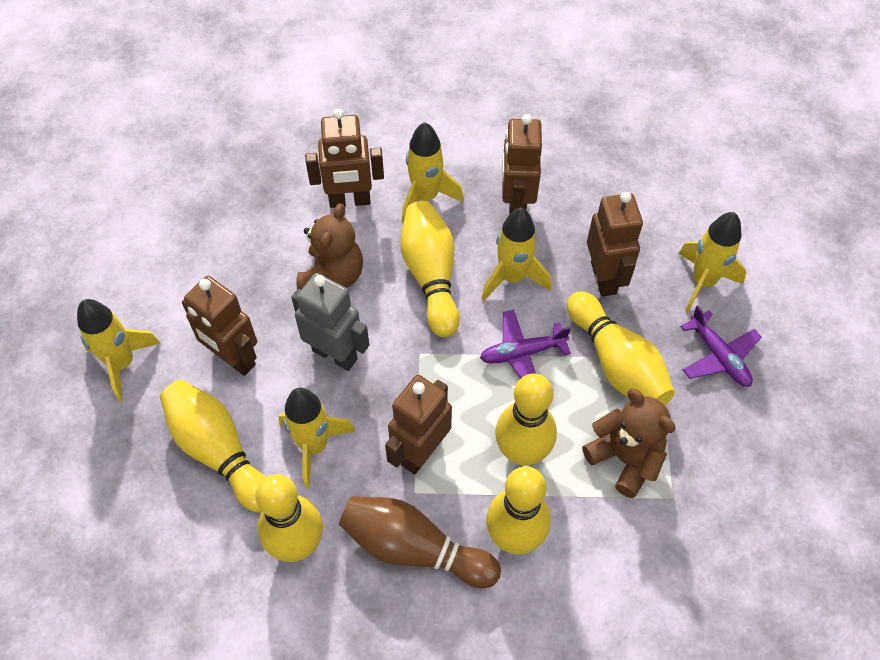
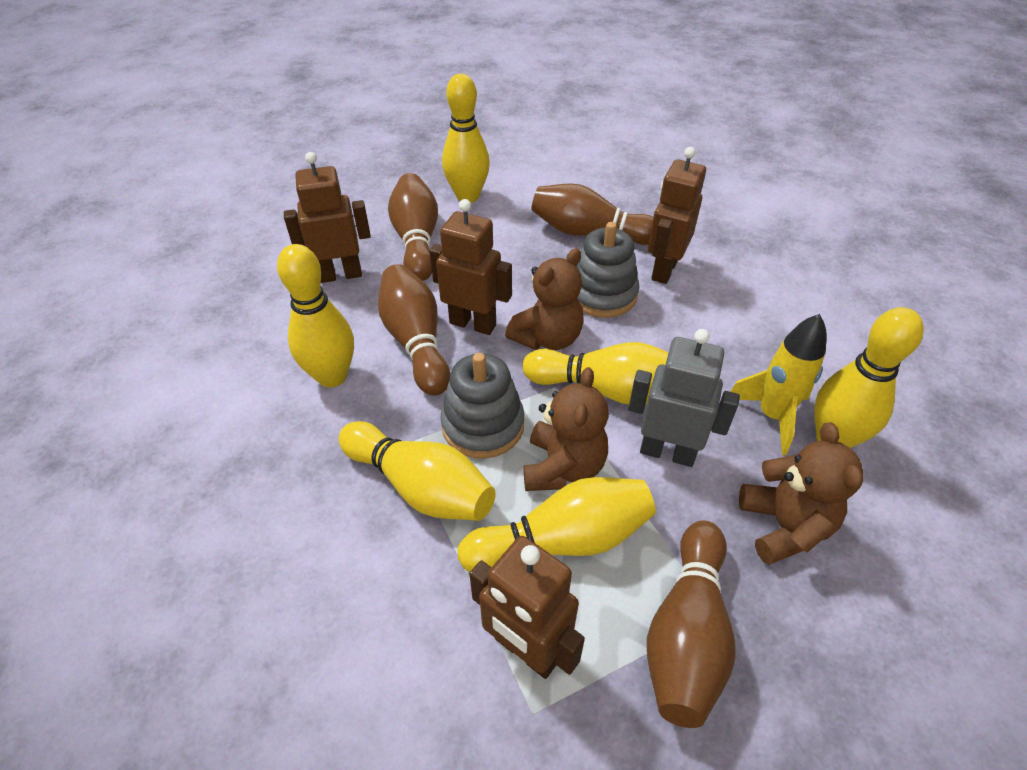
brown bowling pin: [339,496,501,588] = 1 -> [378,264,450,396] [388,173,438,281] [531,183,653,245] [647,521,736,728] = 4
brown robot: [182,276,257,376] [305,109,384,208] [385,375,452,474] [502,114,542,214] [587,192,643,297] = 5 -> [284,152,371,283] [430,199,512,335] [469,536,585,679] [648,147,706,284] = 4
brown teddy bear: [297,203,363,290] [582,388,676,498] = 2 -> [505,248,584,350] [524,367,609,491] [739,422,863,565] = 3
grey stacking toy: none = 0 -> [440,353,524,459] [576,222,639,318] = 2
purple plane: [480,310,571,378] [680,305,762,387] = 2 -> none = 0
yellow rocket: [77,299,160,402] [278,388,356,488] [402,122,464,222] [481,208,551,301] [678,212,747,312] = 5 -> [730,314,827,455] = 1

